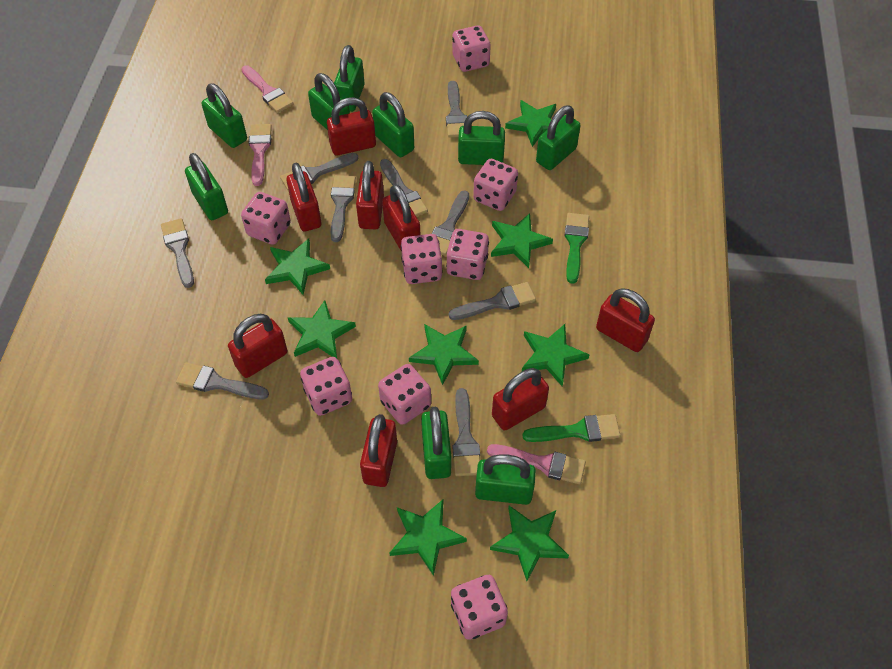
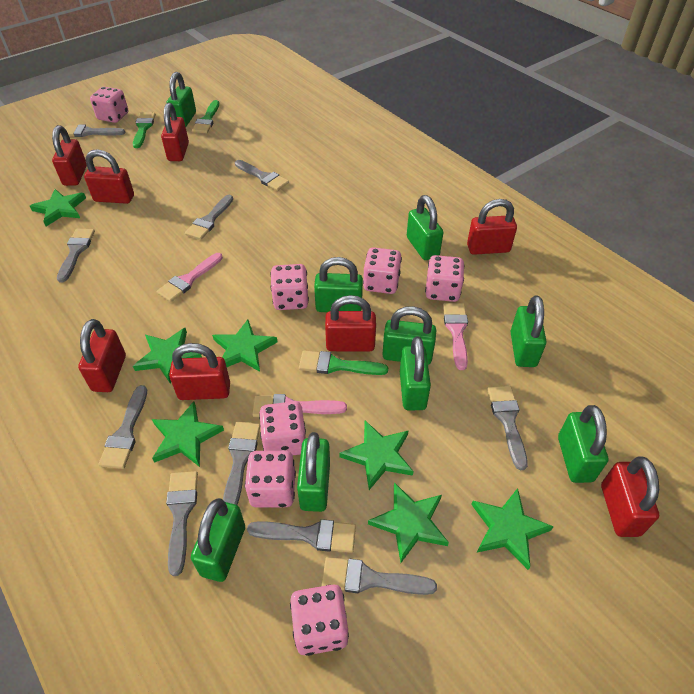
green brush: [523,414,621,442] [565,213,589,284] = 2 -> [133,112,156,148] [192,100,219,133] [299,351,388,375] = 3
green star: [265,238,330,295] [288,300,356,358] [389,500,467,576] [409,324,479,385] [490,506,569,581] [491,213,553,268] [505,100,556,147] [522,324,589,386] = 8 -> [30,189,86,226] [133,328,202,383] [152,401,224,467] [212,319,277,372] [339,421,414,490] [368,482,449,563] [471,488,554,570] = 7
grey brush: [161,218,194,288] [176,363,269,400] [280,153,358,192] [330,175,356,242] [380,159,428,217] [432,190,469,256] [446,81,467,138] [449,282,536,320] [453,388,480,476] = 9 -> [57,229,95,283] [65,125,125,137] [98,385,147,469] [166,471,198,576] [185,195,233,240] [223,422,260,505] [235,160,289,191] [247,519,356,553] [322,557,437,595] [487,386,528,470] = 10
pink dice: [241,192,291,245] [300,357,352,416] [378,364,431,425] [401,234,443,284] [446,229,489,280] [451,575,508,640] [452,25,491,72] [473,159,518,211] = 8 -> [90,87,128,123] [245,451,296,508] [259,401,306,455] [271,264,309,310] [290,585,349,656] [363,247,402,294] [425,255,464,302] = 7

